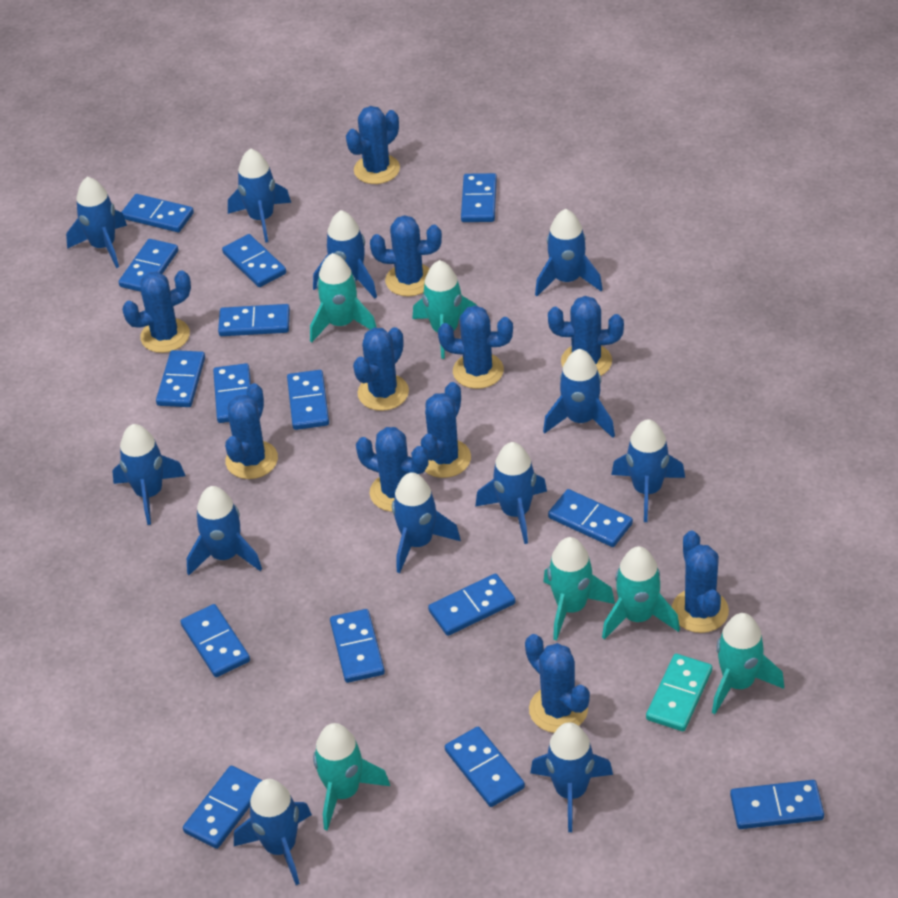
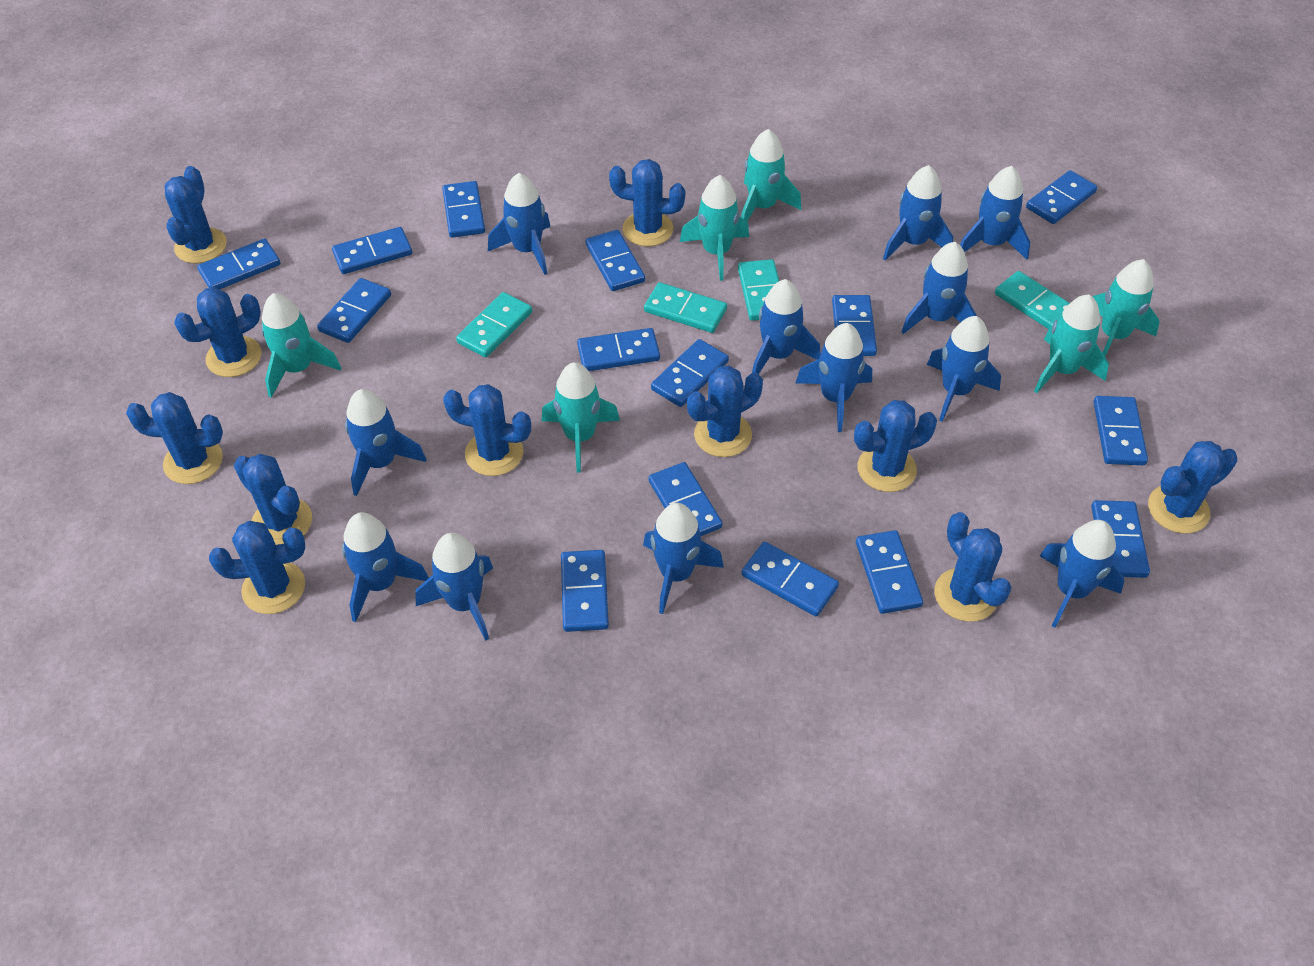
turquoise domino: [646,654,712,731] = 1 -> [456,292,532,358] [644,282,727,333] [738,259,779,321] [995,271,1070,329] = 4

